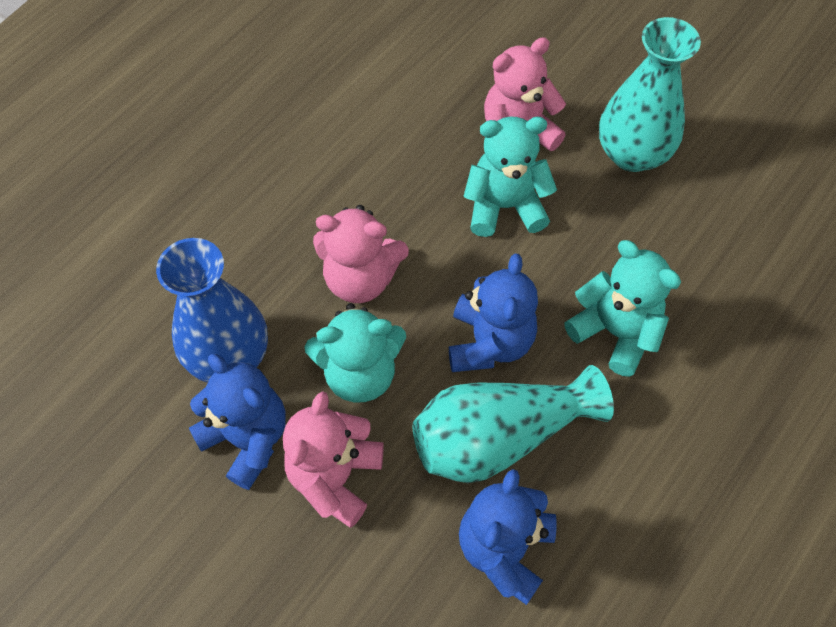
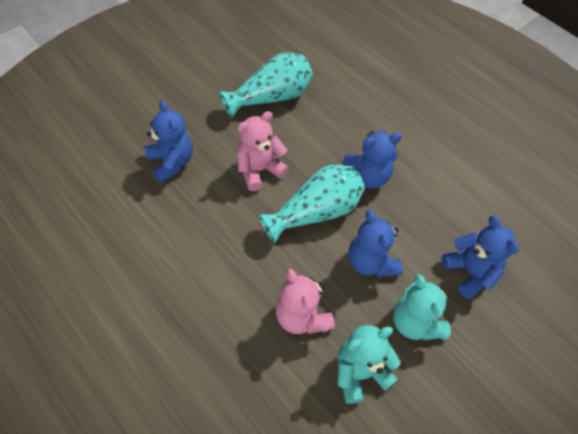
blue teddy bear: [189,354,286,490] [449,253,538,372] [459,469,557,605] = 3 -> [145,100,193,183] [342,131,402,189] [349,210,403,277] [441,216,519,299] = 4
blue vase: [156,238,268,383] = 1 -> none = 0
pink teddy bear: [283,391,384,528] [313,205,409,303] [484,37,566,151] = 3 -> [236,111,289,191] [276,269,335,334] = 2
turquoise teddy bear: [304,303,406,402] [463,117,557,237] [564,240,681,377] = 3 -> [337,325,401,404] [393,274,451,340] = 2

